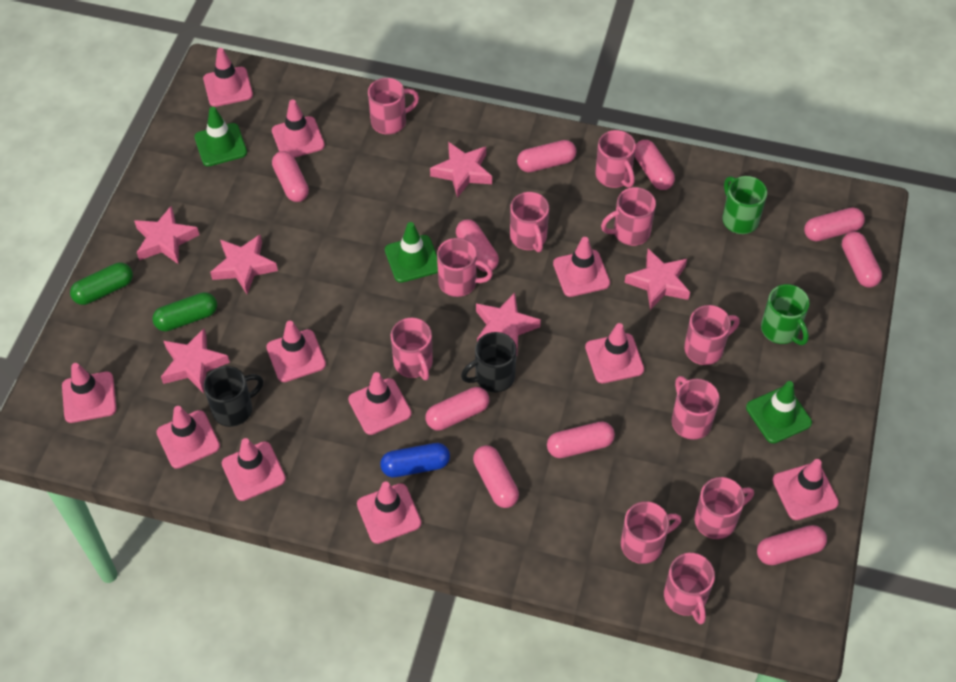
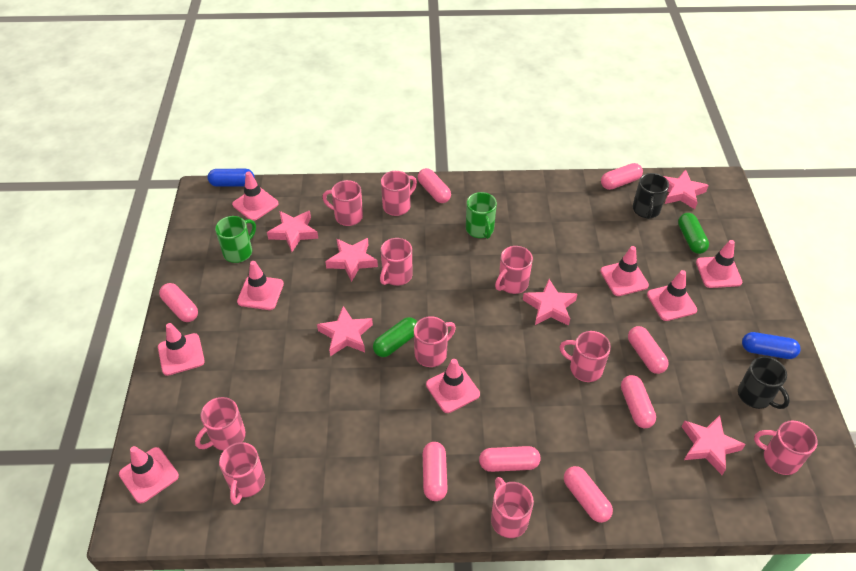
blue capsule: [380,443,450,477] = 1 -> [207,169,255,187] [742,332,801,359] = 2
green traffic cone: [194,106,247,166] [385,222,438,283] [746,381,812,443] = 3 -> none = 0
pink capsule: [272,151,309,202] [426,387,489,431] [456,219,499,272] [473,445,519,508] [517,140,577,172] [547,421,615,458] [634,140,675,190] [757,525,827,565] [804,207,865,241] [842,232,882,288] = 10 -> [159,283,198,322] [418,168,451,203] [423,442,448,501] [479,446,541,472] [564,466,613,523] [601,163,643,190] [621,375,656,428] [628,326,669,374] = 8
pink mug: [368,78,419,134] [391,318,433,380] [437,238,493,297] [510,192,549,252] [595,130,636,188] [601,187,656,246] [621,501,682,564] [664,553,715,624] [672,376,720,440] [684,305,740,365] [694,477,754,539] = 11 -> [195,397,246,451] [219,442,265,505] [322,180,363,226] [380,238,412,286] [381,171,417,216] [414,316,456,367] [491,477,534,538] [495,246,533,294] [559,331,611,382] [754,420,818,475] = 10
pink traffic cone: [62,363,117,423] [156,406,220,469] [203,48,253,107] [222,438,286,501] [266,321,326,382] [272,99,325,158] [348,372,412,435] [357,481,421,544] [553,237,610,297] [585,323,644,383] [772,459,839,520] = 11 -> [119,446,179,503] [158,323,205,376] [232,171,279,221] [237,261,284,310] [426,359,480,413] [600,246,649,296] [647,270,697,321] [696,240,742,288] = 8

